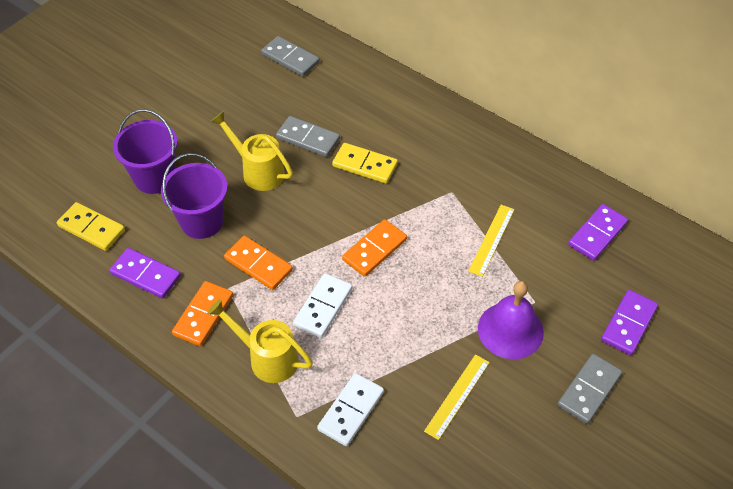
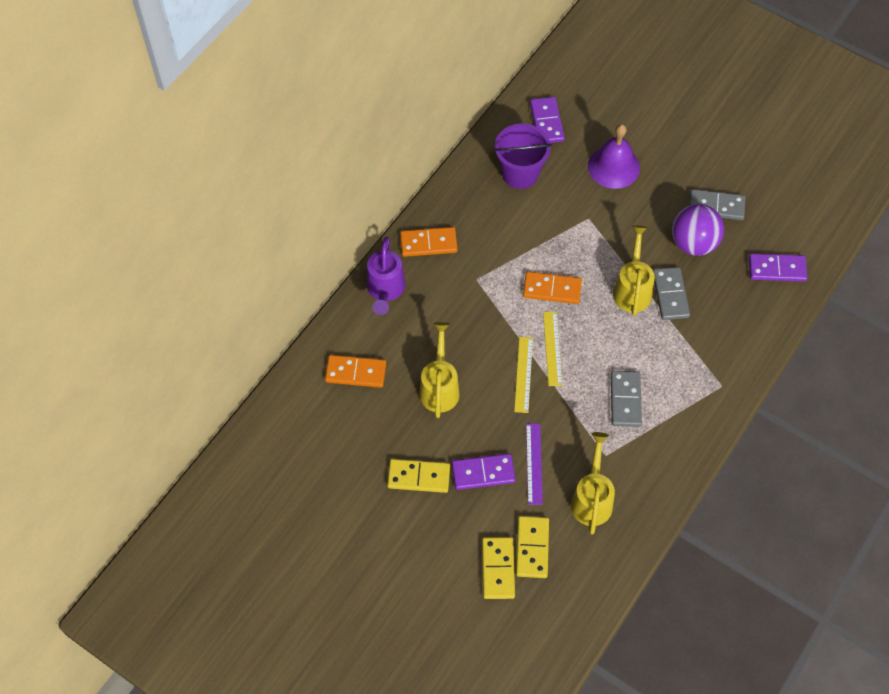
purple ball: none = 0 -> [672,204,724,256] = 1
purple bucket: [113,109,178,194] [161,153,227,239] = 2 -> [494,124,552,189] = 1
purple ruler: none = 0 -> [526,424,543,505] = 1
purple watering can: none = 0 -> [367,237,405,315] = 1
white domino: [293,273,352,338] [317,373,384,446] = 2 -> none = 0
yellow domino: [57,202,125,251] [332,143,398,184] = 2 -> [387,459,450,493] [482,537,515,599] [516,516,549,578] = 3
yellow watering can: [207,299,313,383] [211,111,293,191] = 2 -> [419,322,460,418] [571,432,615,535] [613,226,655,316] = 3

